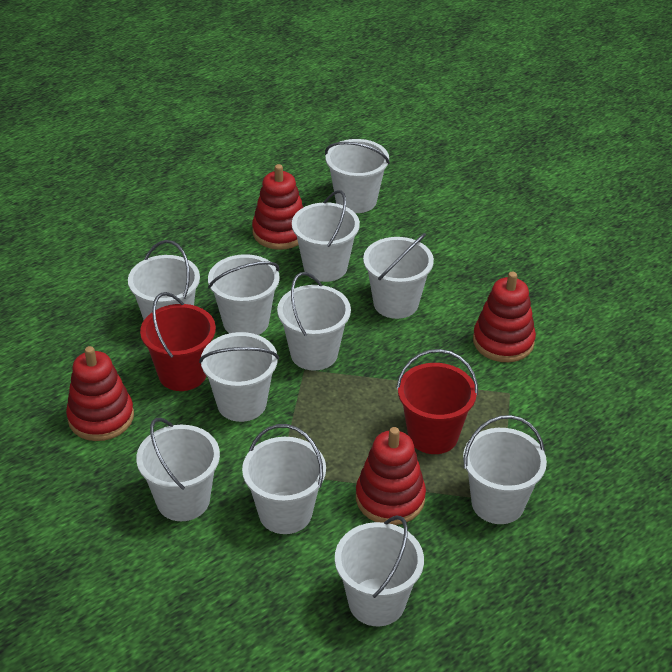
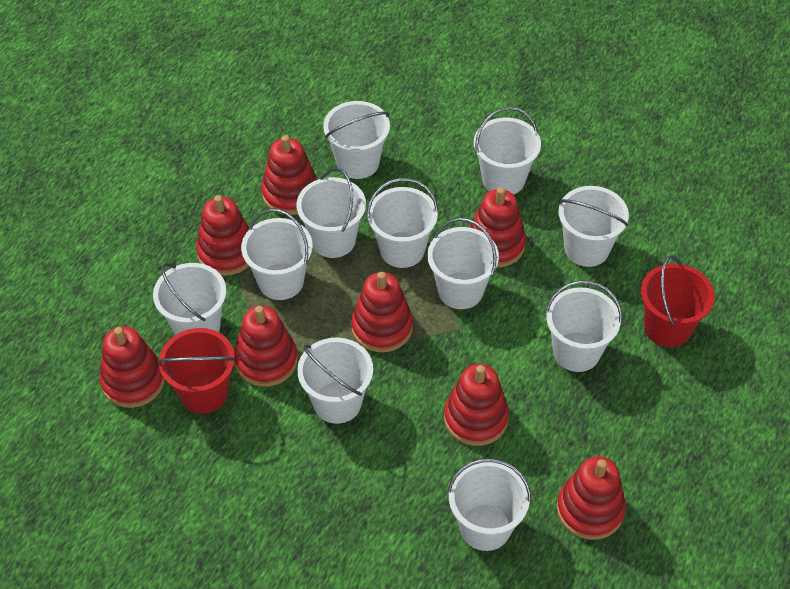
red stacking toy: [66,346,134,441] [252,164,304,250] [356,427,426,525] [473,272,536,362] = 4 -> [99,326,165,408] [196,195,249,276] [234,306,298,387] [261,135,318,215] [351,272,413,352] [444,364,509,446] [469,187,526,268] [557,456,626,540] = 8

